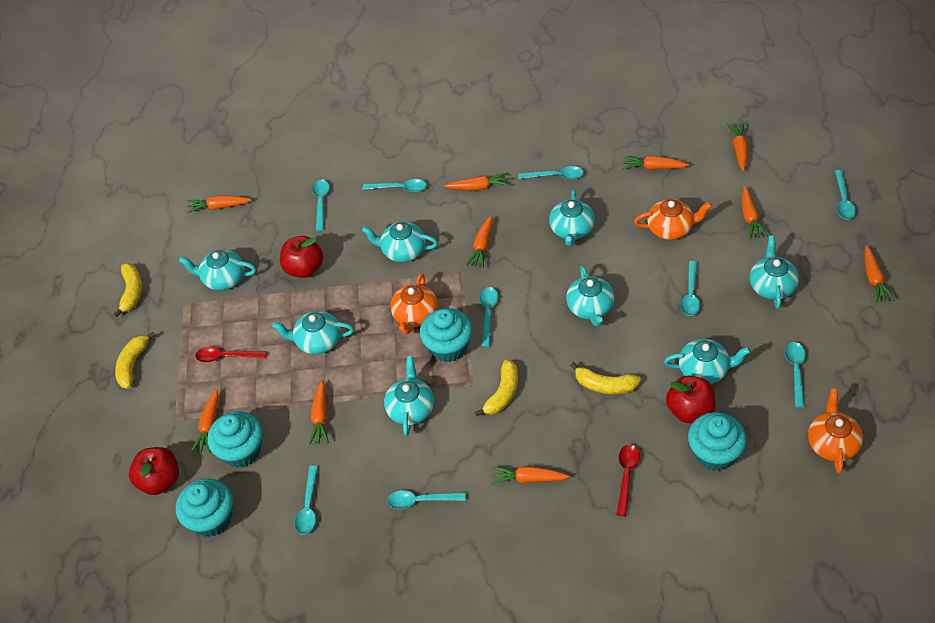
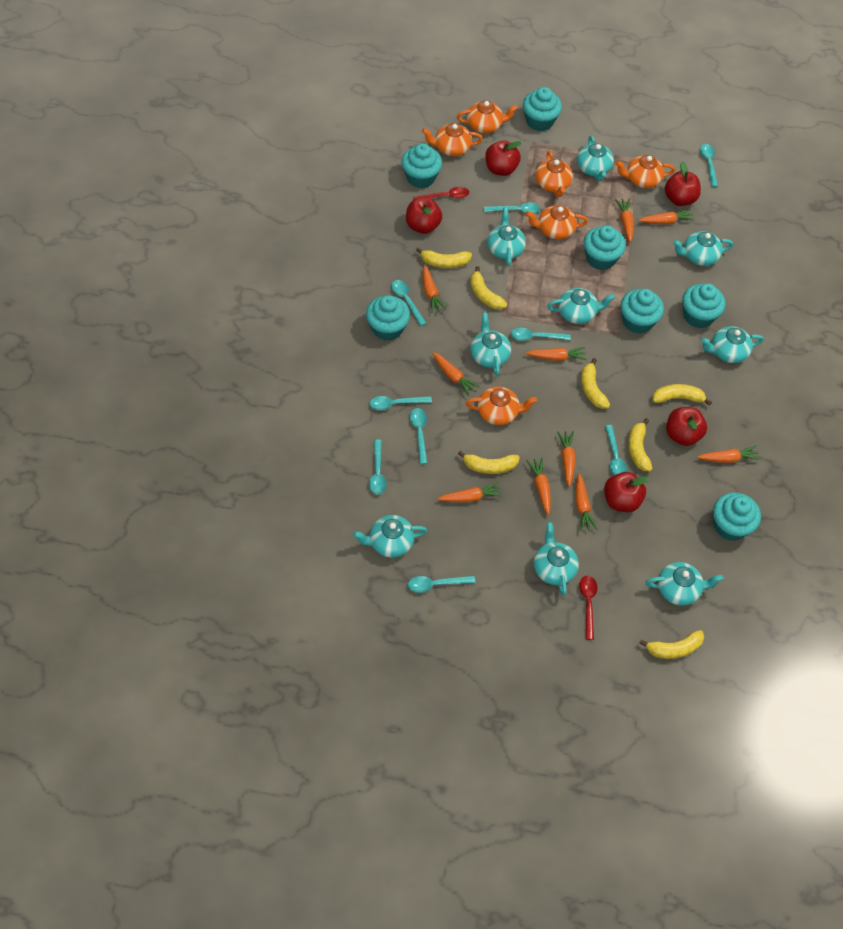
orange teapot: [390,273,438,334] [634,199,712,240] [808,388,863,473] = 3 -> [422,123,483,156] [457,101,518,133] [466,387,537,425] [526,205,588,240] [535,151,573,197] [615,155,675,188] = 6
red apple: [129,447,179,495] [280,236,323,278] [666,375,716,423] = 3 -> [406,197,442,234] [485,140,521,176] [604,472,649,512] [665,161,701,206] [666,407,707,446] = 5
turquoise cupcake: [176,478,233,537] [208,411,263,468] [420,308,472,362] [688,412,747,471] = 4 -> [366,295,410,341] [402,143,442,188] [523,87,562,131] [584,225,626,270] [620,289,664,334] [682,283,726,328] [713,493,761,541] = 7
turquoise teapot: [179,249,256,290] [272,311,354,354] [362,222,438,262] [384,356,434,436] [549,189,595,246] [566,265,614,327] [664,339,751,384] [750,235,799,309] = 8 -> [353,515,427,558] [470,312,511,376] [487,208,526,266] [534,522,579,596] [547,288,615,324] [577,135,614,181] [646,562,724,606] [673,231,733,266] [701,326,763,363] = 9
yellow banana: [114,263,142,317] [115,332,155,389] [475,360,518,416] [570,362,641,394] = 4 -> [416,248,472,268] [458,451,520,474] [470,266,507,310] [581,358,610,409] [628,418,653,471] [639,630,704,659] [652,384,712,406] = 7

